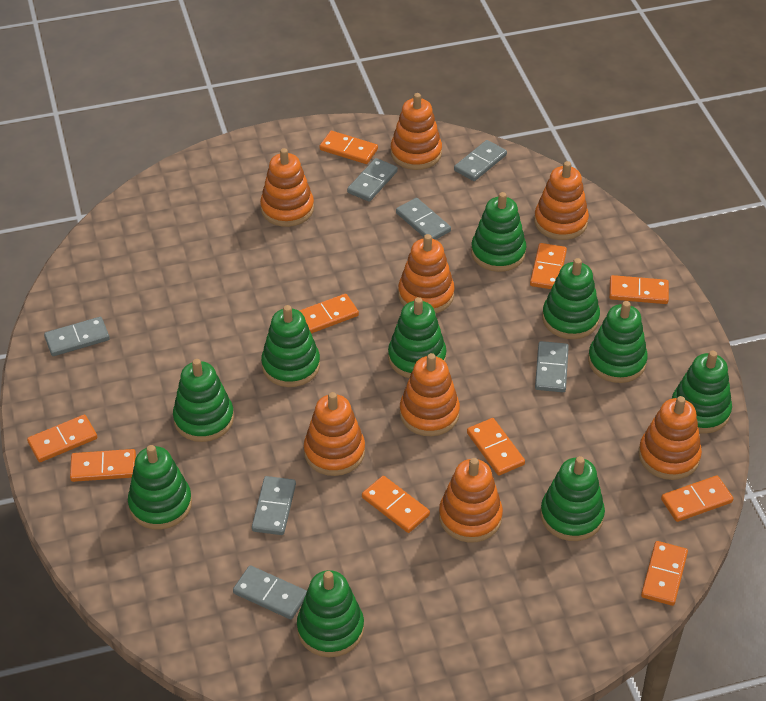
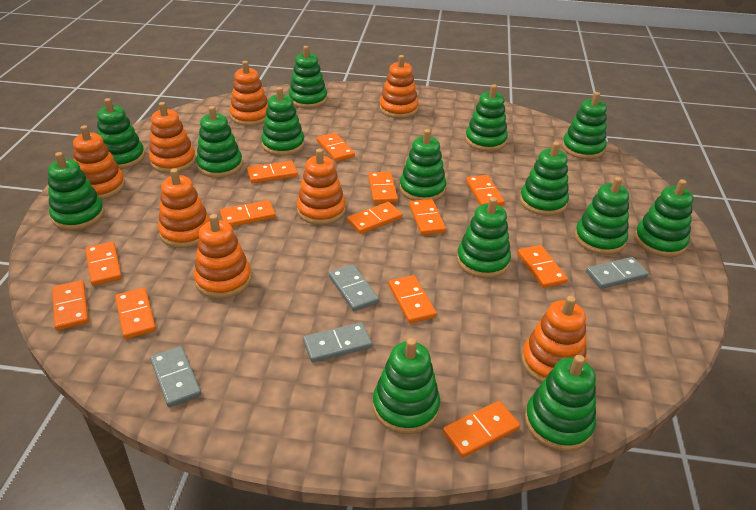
green stacking toy: [128,445,192,529] [173,359,234,442] [261,305,320,387] [297,570,364,657] [388,297,447,378] [471,192,526,272] [540,456,605,541] [542,258,600,339] [588,301,648,383] [672,351,732,434] = 10 -> [48,152,104,230] [97,98,145,169] [196,106,243,178] [261,87,305,156] [289,46,327,108] [373,338,440,434] [399,129,446,201] [457,197,511,278] [465,84,508,151] [520,142,569,216] [525,355,596,452] [562,92,607,159] [575,177,629,255] [635,179,693,257] = 14
grey domino: [44,317,110,356] [233,565,307,619] [252,476,296,535] [347,158,398,202] [396,198,451,240] [454,140,507,181] [535,341,569,392] = 7 -> [150,346,201,407] [303,322,372,362] [329,264,379,311] [586,257,649,289] = 4
orange domino: [27,415,97,462] [70,449,136,482] [299,294,359,334] [320,131,378,164] [362,476,430,533] [467,418,525,476] [530,243,567,289] [609,275,669,304] [641,541,688,606] [661,476,733,522] = 10 -> [52,280,89,330] [85,241,122,286] [115,288,156,339] [220,200,276,226] [247,161,298,183] [317,133,355,162] [347,202,402,234] [368,172,398,204] [388,275,437,323] [409,199,446,235] [443,401,520,458] [466,175,505,206] [517,245,568,288] = 13

